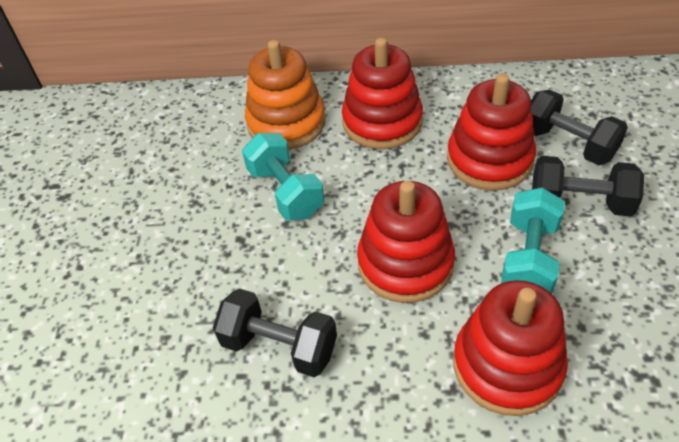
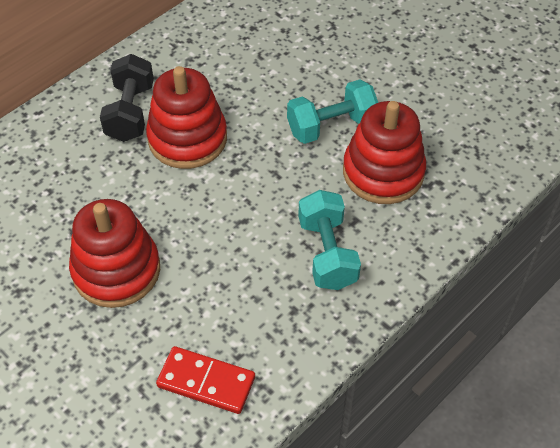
black dumbbell: [213,288,337,377] [531,89,628,165] [532,156,644,216] = 3 -> [100,54,154,142] = 1
orange stacking toy: [245,40,325,150] = 1 -> none = 0
red domino: none = 0 -> [156,346,255,414] = 1
red stacking toy: [342,38,423,149] [357,181,455,303] [447,74,536,191] [453,280,568,416] = 4 -> [69,199,160,308] [146,66,227,169] [343,101,426,204] = 3

